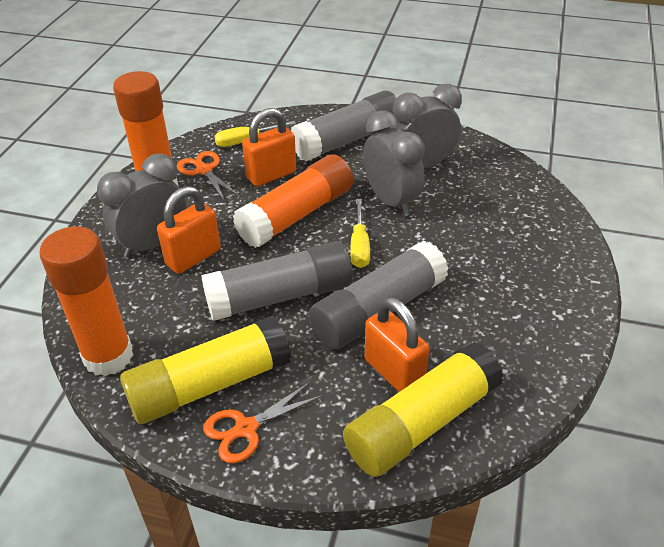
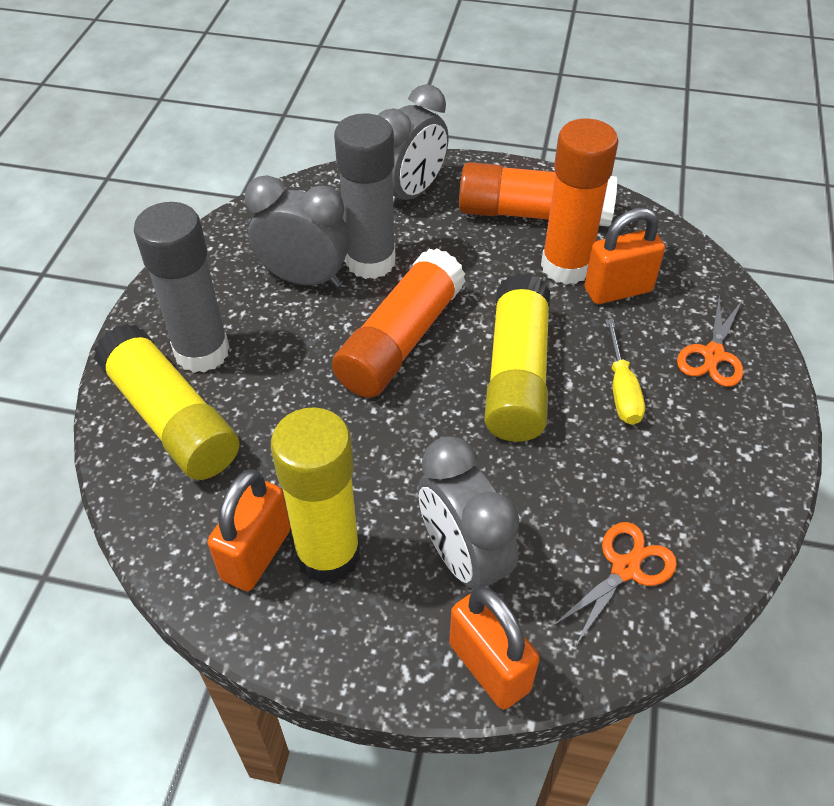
grey glue stick: [201,241,352,321] [291,91,397,162] [309,241,449,350] = 3 -> [134,202,230,373] [334,113,396,279] = 2
yellow glue stick: [120,316,291,424] [343,342,504,477] = 2 -> [94,324,240,480] [271,407,360,584] [484,273,550,442] = 3
yellow screwdriver: [214,121,296,147] [351,199,370,268] = 2 -> [605,319,645,425] = 1

